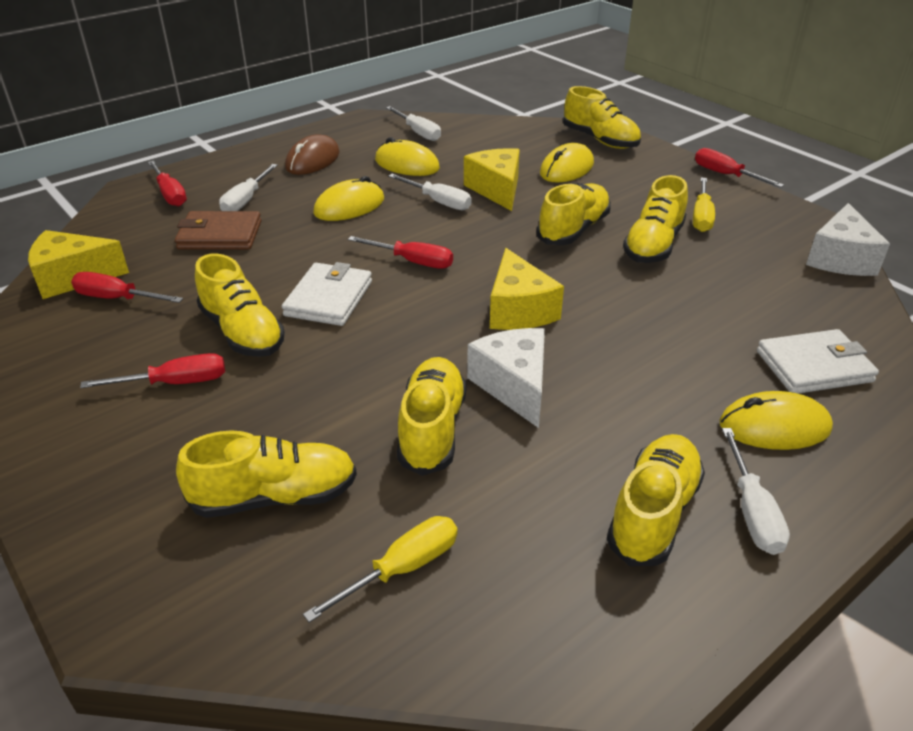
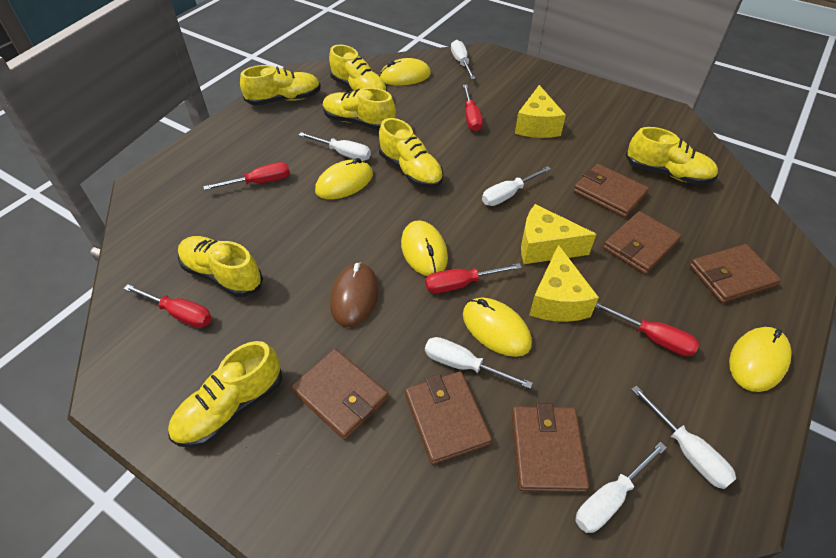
brown wallet: [175,211,262,250] = 1 -> [291,349,389,440] [405,371,492,465] [512,403,589,492] [574,164,649,218] [603,211,682,274] [690,244,781,303] = 6
white cheese: [467,328,545,428] [806,203,890,276] = 2 -> none = 0
white screwdriver: [219,164,278,211] [386,106,441,141] [388,174,472,210] [722,428,790,555] = 4 -> [299,132,371,161] [425,337,533,389] [451,40,476,79] [482,166,551,206] [575,442,667,533] [631,385,736,489] = 6
white wallet: [282,262,372,326] [757,329,879,394] = 2 -> none = 0
yellow mouse: [313,176,384,221] [375,137,440,176] [540,143,594,182] [719,391,833,450] = 4 -> [315,158,373,199] [379,58,431,86] [401,221,448,276] [463,298,532,357] [729,327,792,392] = 5
yellow screwdriver: [303,516,457,623] [693,177,715,232] = 2 -> none = 0

